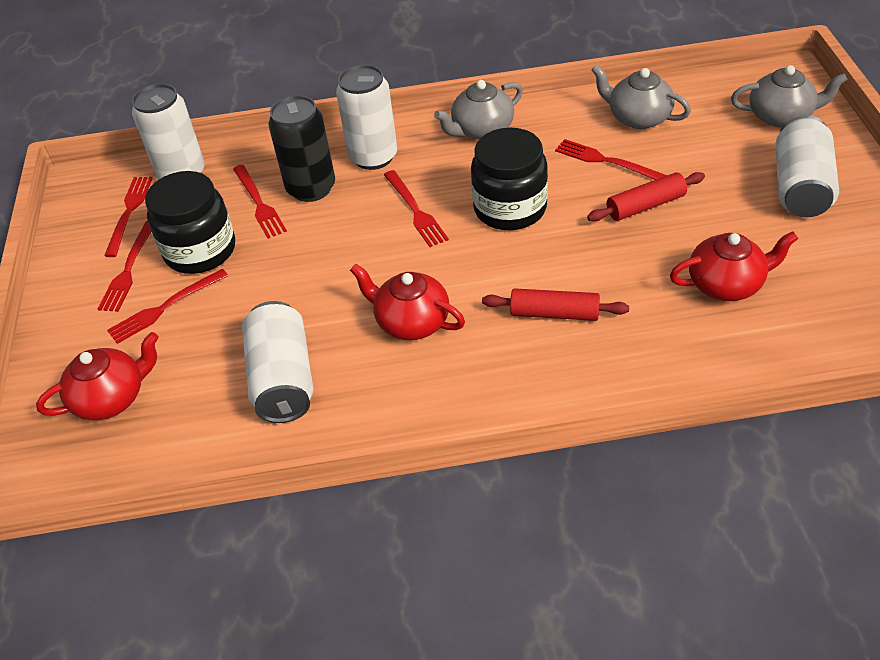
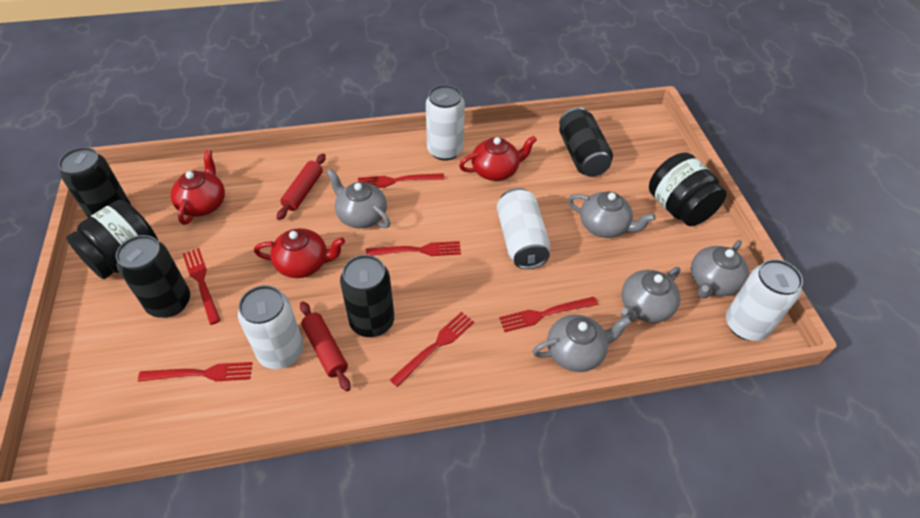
black can: [268,95,335,202] = 1 -> [58,147,131,218] [116,235,190,318] [340,255,394,337] [559,107,613,177] = 4
grey teapot: [434,80,523,140] [592,65,691,129] [731,65,848,127] = 3 -> [327,169,390,228] [532,315,631,372] [568,192,656,238] [621,267,681,323] [691,240,749,299] = 5

